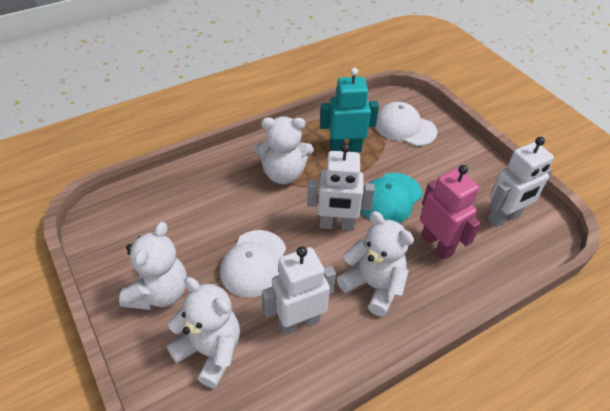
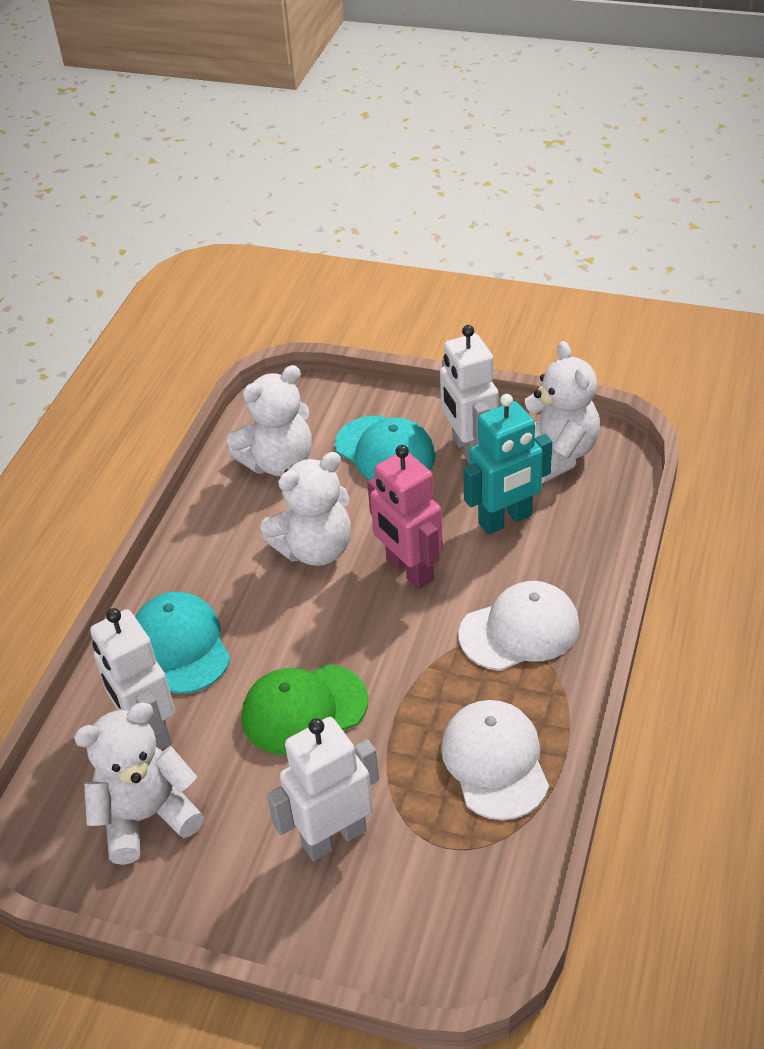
green cap: none = 0 -> [242,665,368,755] = 1
turquoise cap: [361,173,423,223] = 1 -> [135,592,230,694] [335,416,435,480] = 2

